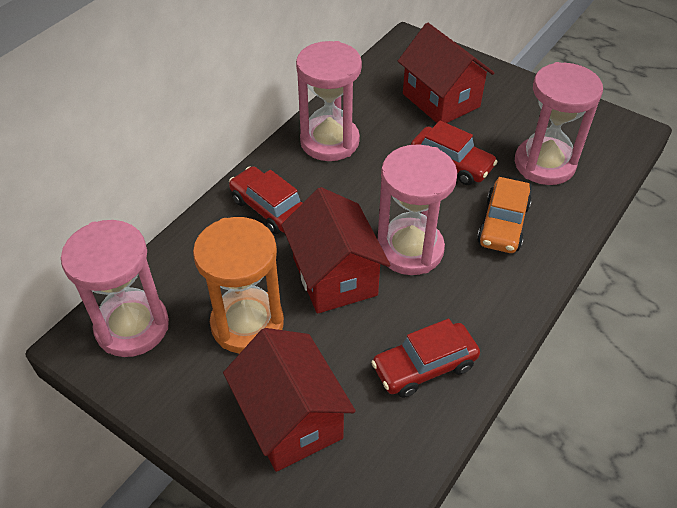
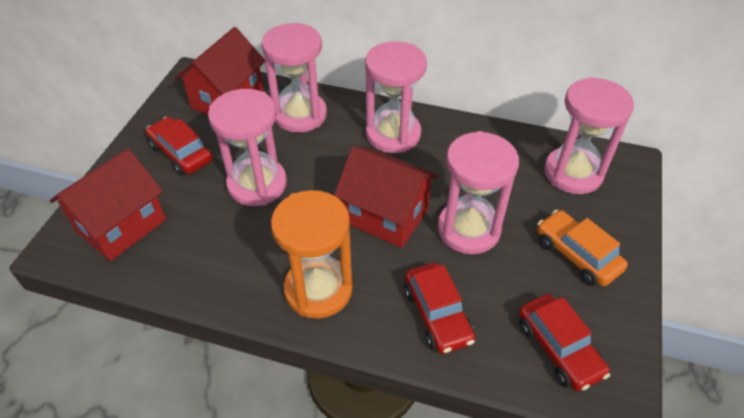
pink hourglass: [61,220,169,357] [296,41,362,161] [377,144,457,275] [515,62,603,185] = 4 -> [208,89,287,206] [262,23,327,133] [365,42,427,153] [438,131,519,254] [544,77,634,194] = 5

